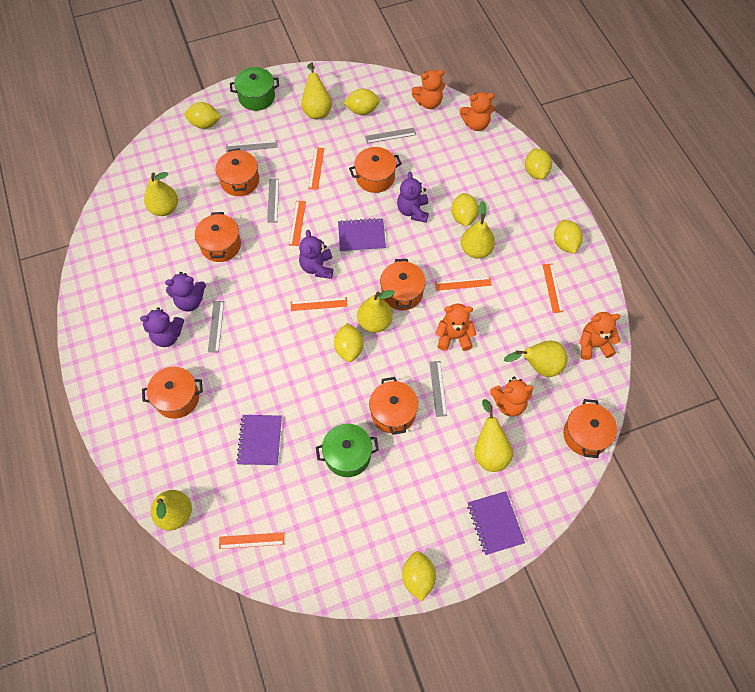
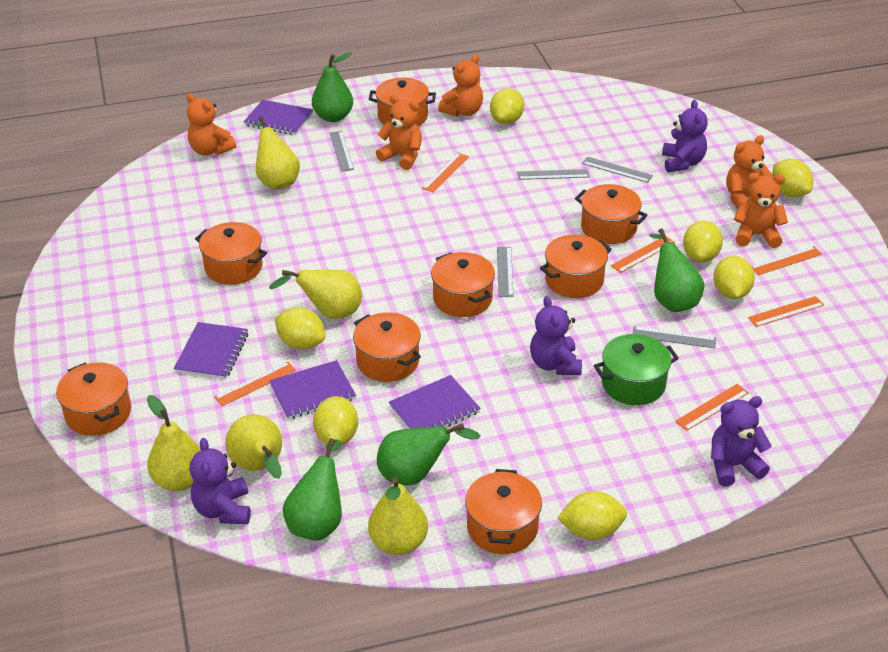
green pear: none = 0 -> [283,438,342,541] [312,52,353,122] [377,423,481,486] [649,228,704,312] = 4
green pot: [230,67,279,111] [316,424,379,477] = 2 -> [594,334,679,405] = 1
orange pot: [142,367,203,419] [195,212,241,262] [216,148,259,196] [349,147,402,193] [369,377,418,435] [380,259,426,310] [563,399,617,458] = 7 -> [56,362,131,436] [195,222,267,285] [353,312,421,382] [369,78,436,126] [431,252,495,317] [465,469,542,554] [540,234,612,298] [575,184,648,244] = 8
purple notebook: [237,415,282,466] [338,218,386,252] [467,491,525,555] = 3 -> [174,322,248,379] [244,99,313,135] [269,360,356,420] [389,375,481,429] = 4
yellow pear: [144,172,178,216] [151,490,192,531] [301,63,332,119] [357,290,395,333] [461,201,495,259] [474,399,513,472] [504,341,568,377] = 7 -> [147,395,201,491] [225,414,282,479] [254,116,300,190] [269,269,362,319] [368,477,428,555] = 5

